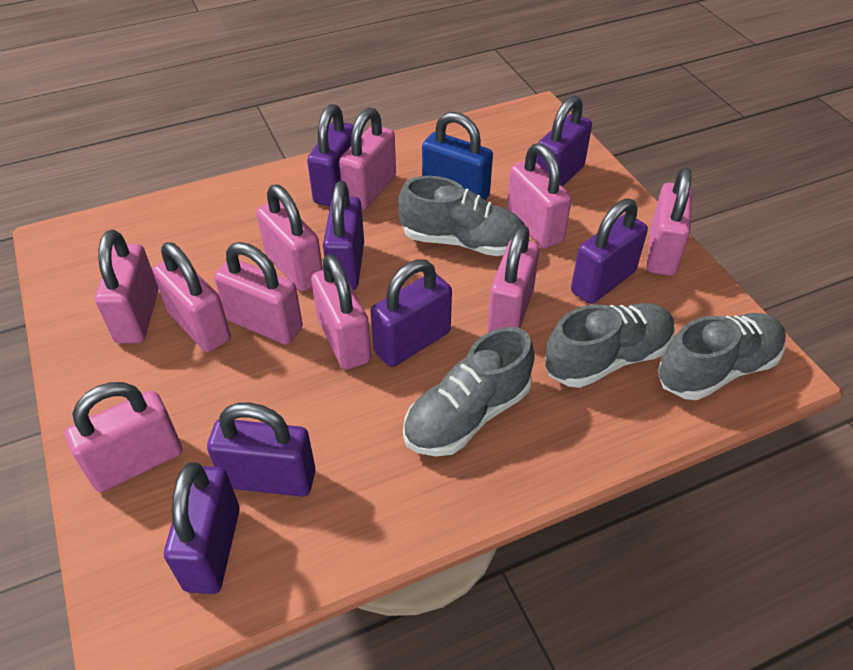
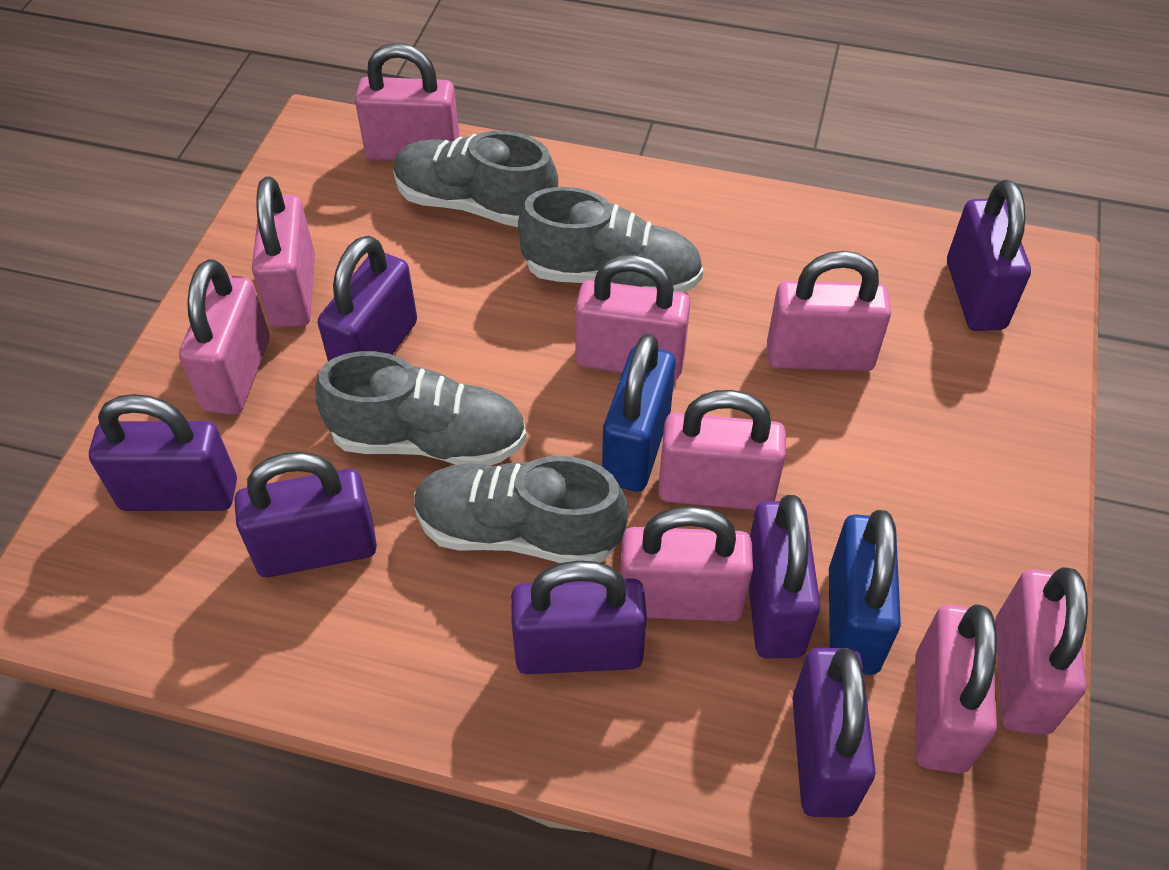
blue padlock: [422,112,493,200] = 1 -> [602,333,675,492] [829,510,901,675] = 2
pink padlock: [65,382,182,492] [95,230,158,343] [153,242,231,352] [214,242,303,344] [256,184,323,292] [311,254,371,370] [339,108,396,210] [487,225,540,332] [506,143,572,249] [647,167,692,276] = 10 -> [179,259,270,415] [252,176,315,328] [355,43,459,161] [575,255,690,379] [620,506,753,622] [658,390,786,510] [767,251,891,371] [915,604,997,773] [995,567,1088,735] = 9

